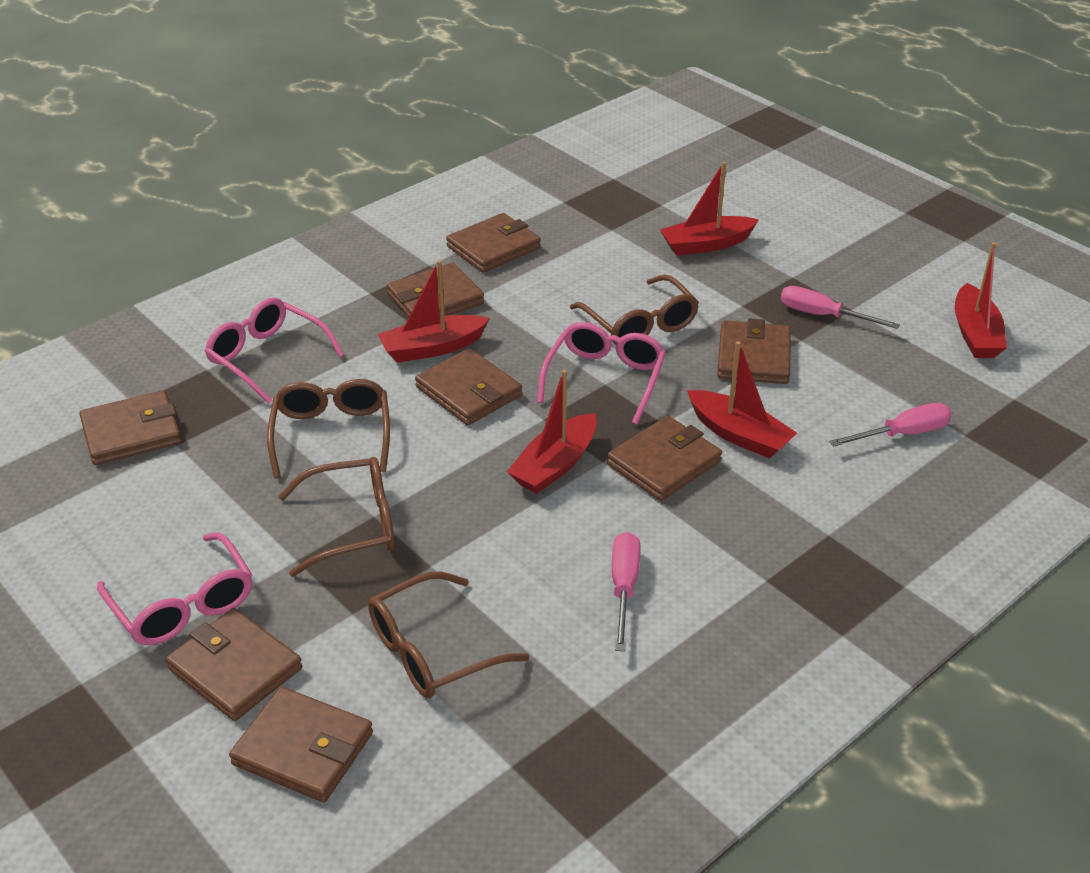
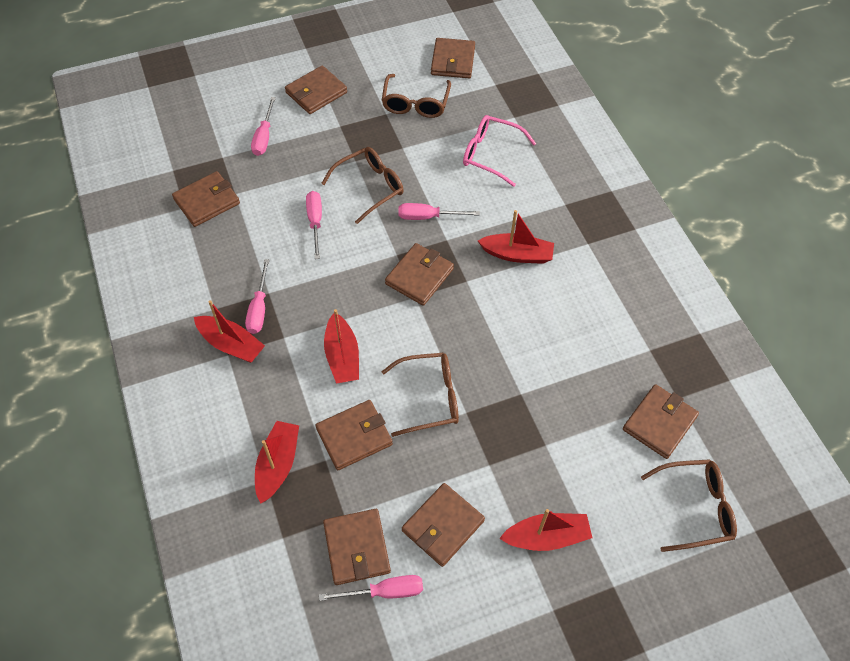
pink glasses: [97,532,252,645] [205,298,344,404] [537,322,666,425] = 3 -> [463,115,536,187] = 1
pink screwdriver: [612,532,641,651] [780,286,900,329] [829,403,952,447] = 3 -> [245,259,269,334] [251,97,276,156] [306,191,322,259] [319,575,423,601] [398,203,480,220] = 5

